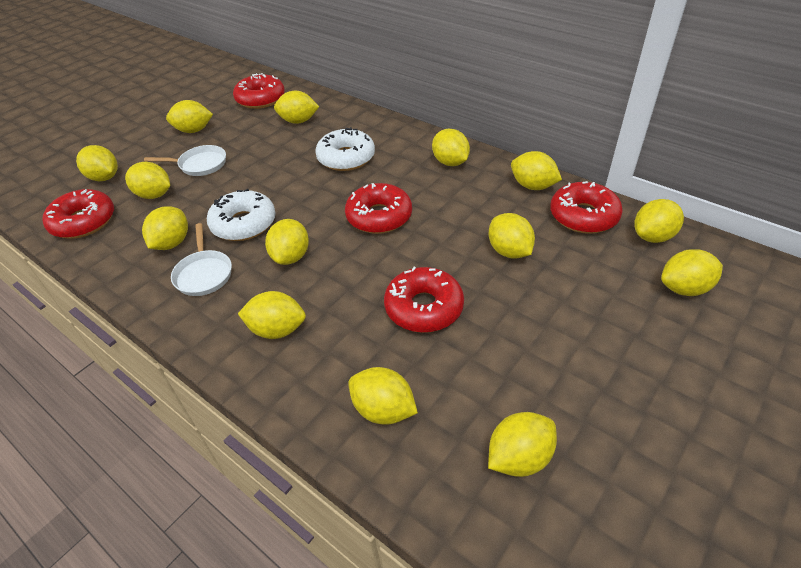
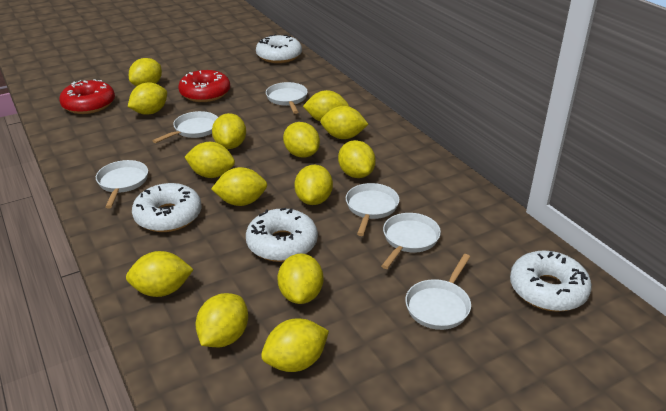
red donut: [43,189,114,239] [233,73,285,109] [345,183,412,234] [384,267,464,333] [550,181,623,234] = 5 -> [59,79,115,114] [178,70,230,102] = 2
white donut: [207,189,276,241] [315,127,375,171] = 2 -> [132,183,202,232] [246,208,318,262] [256,34,302,63] [510,251,592,312] = 4
white pan: [144,145,226,176] [171,223,232,296] = 2 -> [96,160,148,208] [153,111,218,143] [266,82,308,114] [346,183,399,236] [381,213,441,269] [405,254,471,330] = 6

